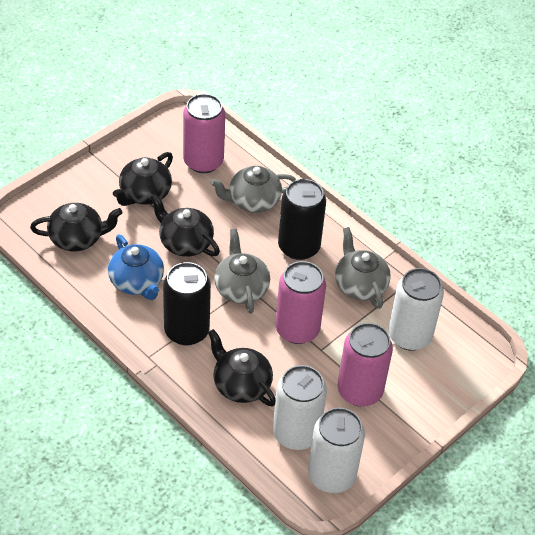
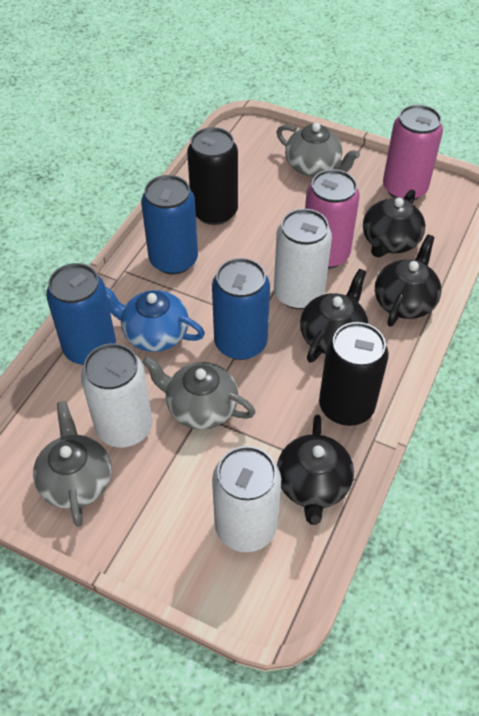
blue can: none = 0 -> [46,263,116,365] [141,175,198,274] [212,258,270,360] = 3
pink can: [183,94,225,173] [276,261,326,344] [338,323,393,406] = 3 -> [305,169,360,269] [383,104,443,200] = 2

